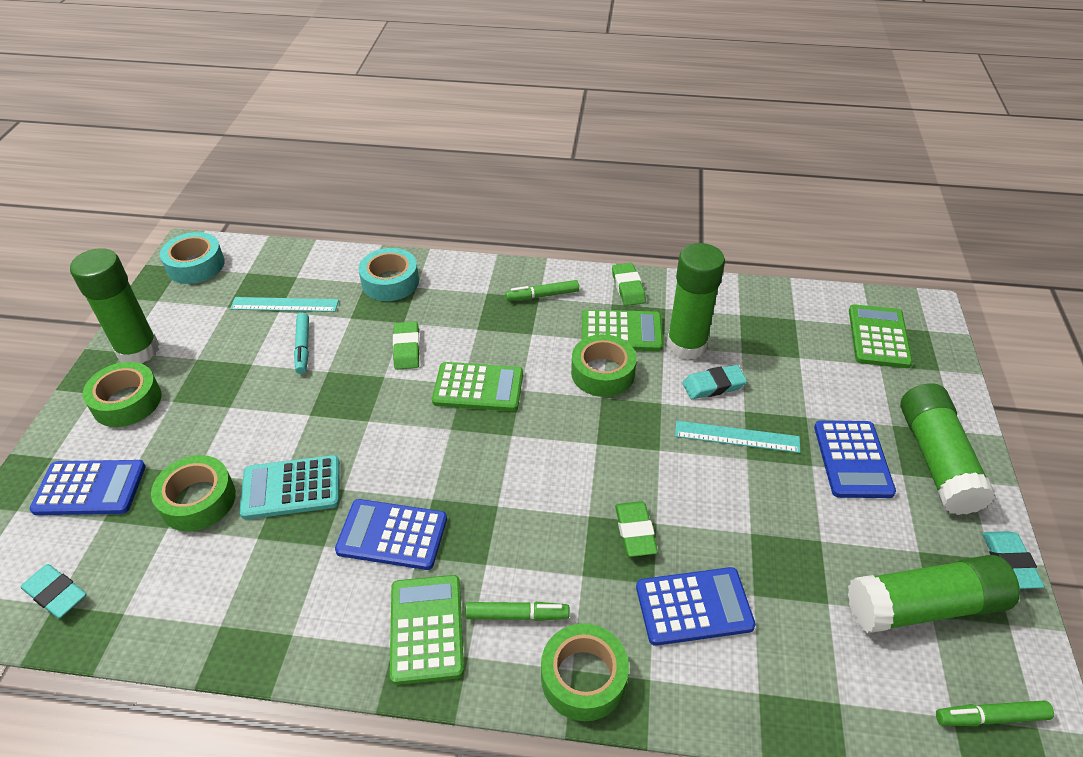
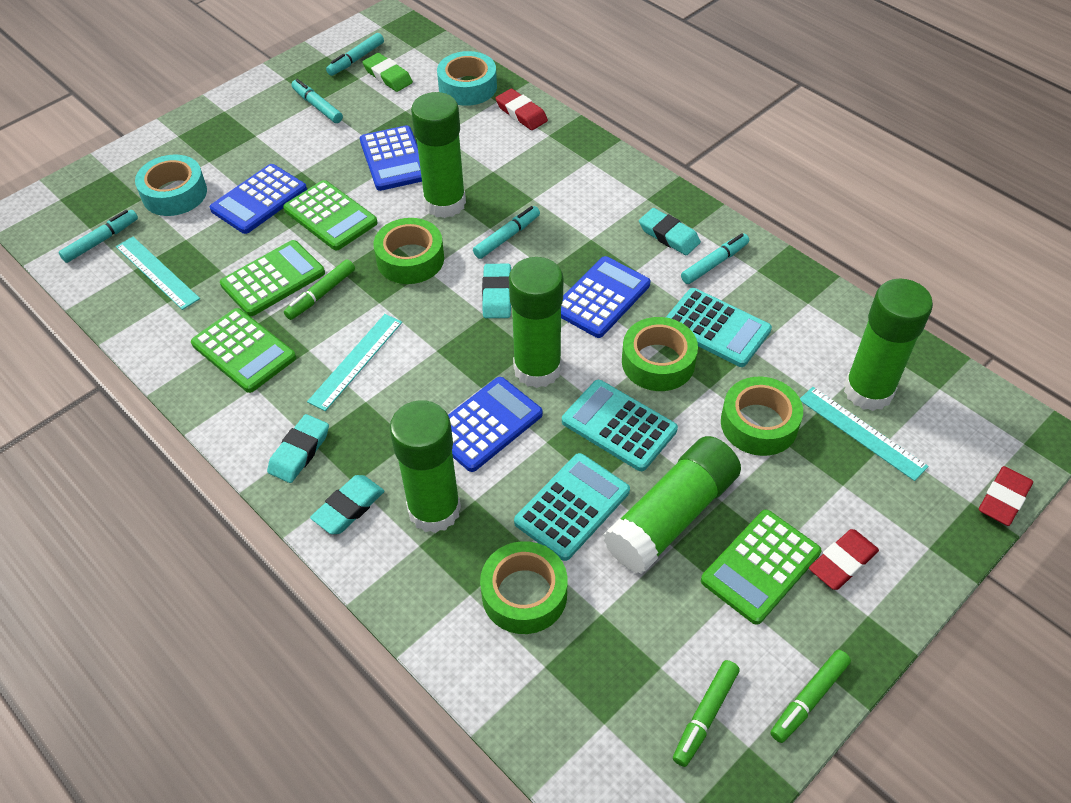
green eraser: [393,321,420,370] [612,263,646,306] [615,501,658,557] = 3 -> [362,53,413,92] = 1
green glue stick: [70,248,159,364] [666,243,725,360] [848,555,1020,634] [900,383,996,515] = 4 -> [390,400,461,533] [411,92,466,218] [509,257,563,388] [603,436,741,574] [844,279,933,411] = 5
red eraser: none = 0 -> [495,89,548,130] [809,529,879,590] [979,466,1033,526] = 3
turquoise calculator: [239,455,340,519] = 1 -> [514,453,630,561] [562,380,678,471] [665,288,772,367] = 3
turquoise eraser: [21,564,86,619] [682,365,747,399] [982,531,1045,589] = 3 -> [267,414,329,483] [310,475,385,534] [482,264,511,318] [639,208,701,255] = 4
turquoise marker: [294,313,309,374] = 1 -> [59,210,138,263] [291,79,343,123] [326,33,384,76] [473,206,540,259] [681,233,749,284] = 5
turquoise ruler: [230,297,339,312] [675,421,800,453] = 2 -> [116,237,200,310] [307,314,402,411] [800,387,928,481] = 3

